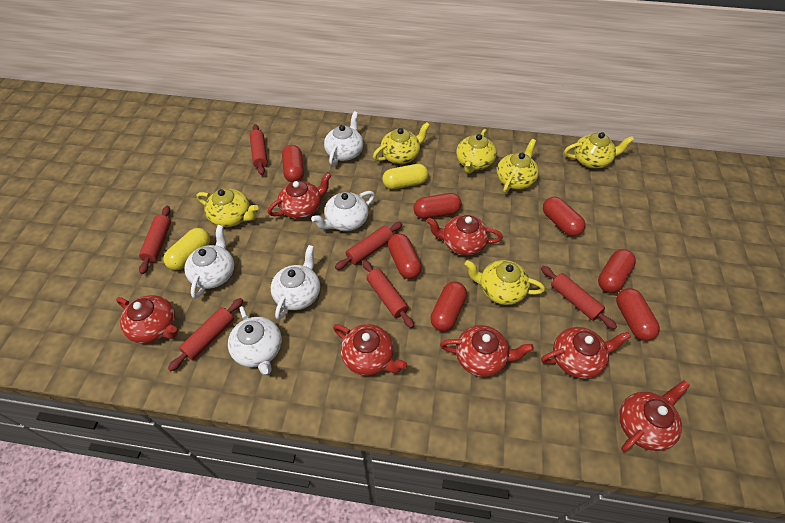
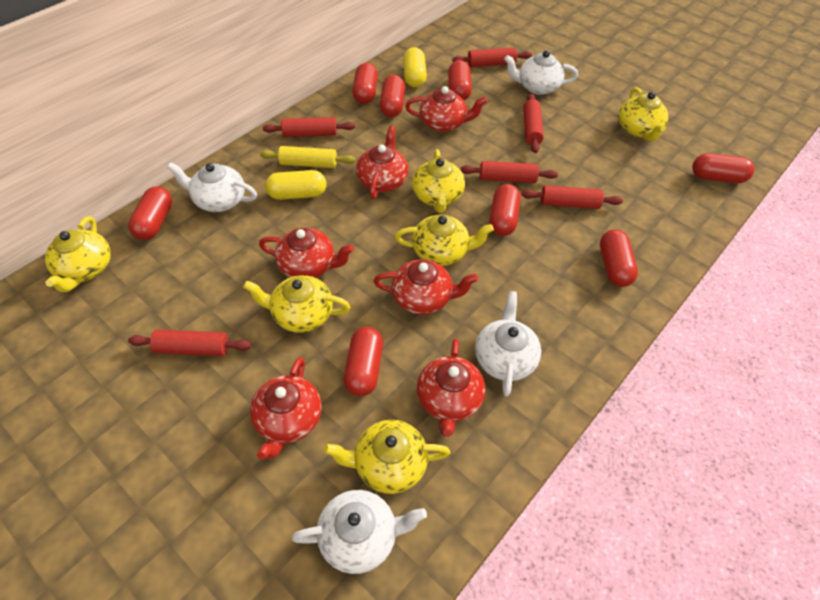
red capsule: [282,145,304,182] [388,234,422,279] [413,193,462,219] [430,281,467,331] [543,197,586,237] [598,249,636,293] [616,288,660,341] = 7 -> [128,187,172,240] [344,327,383,396] [352,63,378,104] [380,75,405,117] [448,60,472,100] [489,184,521,236] [600,230,638,287] [692,153,754,183] = 8
red teapot: [116,295,178,344] [268,172,331,219] [333,324,407,376] [427,215,503,256] [440,325,534,377] [541,327,631,379] [619,380,690,452] = 7 -> [250,357,322,460] [259,228,354,278] [356,125,409,199] [373,259,478,315] [405,86,487,132] [417,338,485,437] = 6
white teapot: [184,225,234,299] [228,306,282,375] [271,245,320,320] [311,191,375,231] [324,111,363,165] = 5 -> [167,162,257,212] [292,490,427,574] [475,291,541,396] [504,50,578,95] = 4
yellow rolling pin: none = 0 -> [260,146,356,168] = 1

